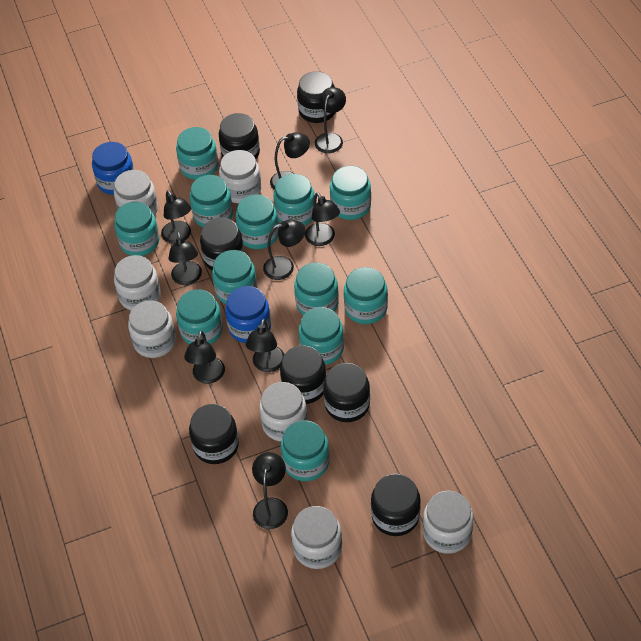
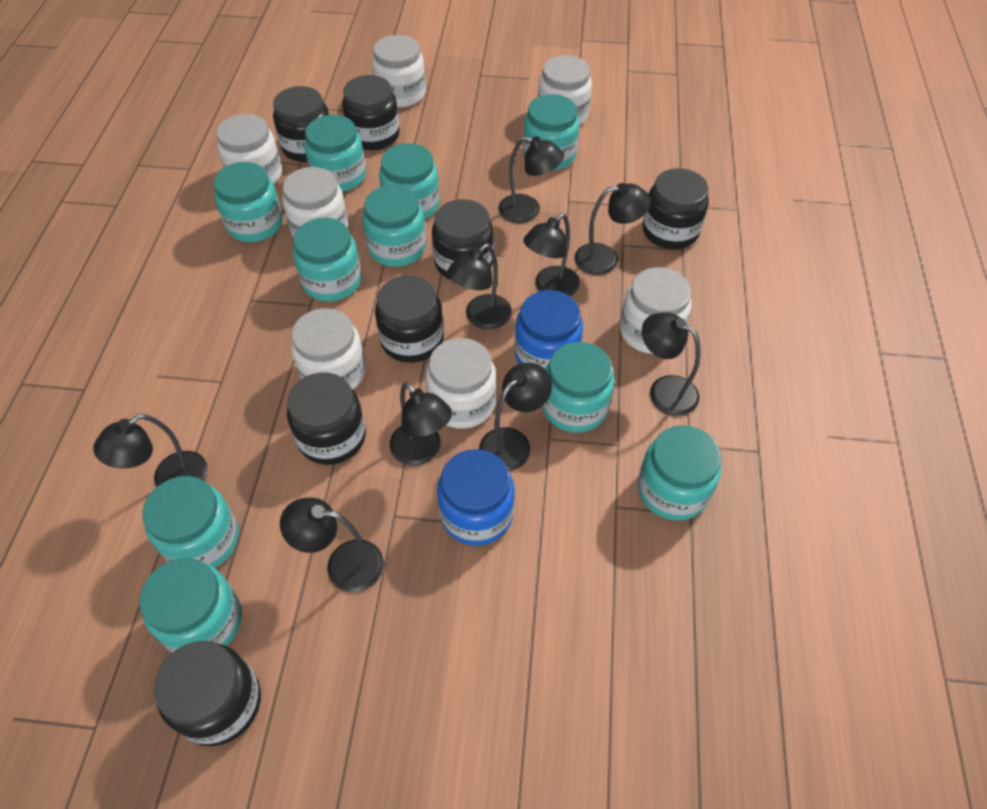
turquoise jar: [114,202,160,256] [176,127,218,180] [176,289,223,344] [190,175,233,227] [212,250,257,304] [236,194,279,249] [273,174,314,226] [281,420,330,481] [294,263,339,315] [299,307,344,365] [330,166,371,220] [344,267,388,324] = 12 -> [140,558,242,653] [142,476,239,568] [214,162,283,242] [293,218,362,302] [305,115,366,192] [362,185,426,267] [379,143,440,220] [523,94,579,171] [542,342,615,433] [638,425,721,521] = 10

